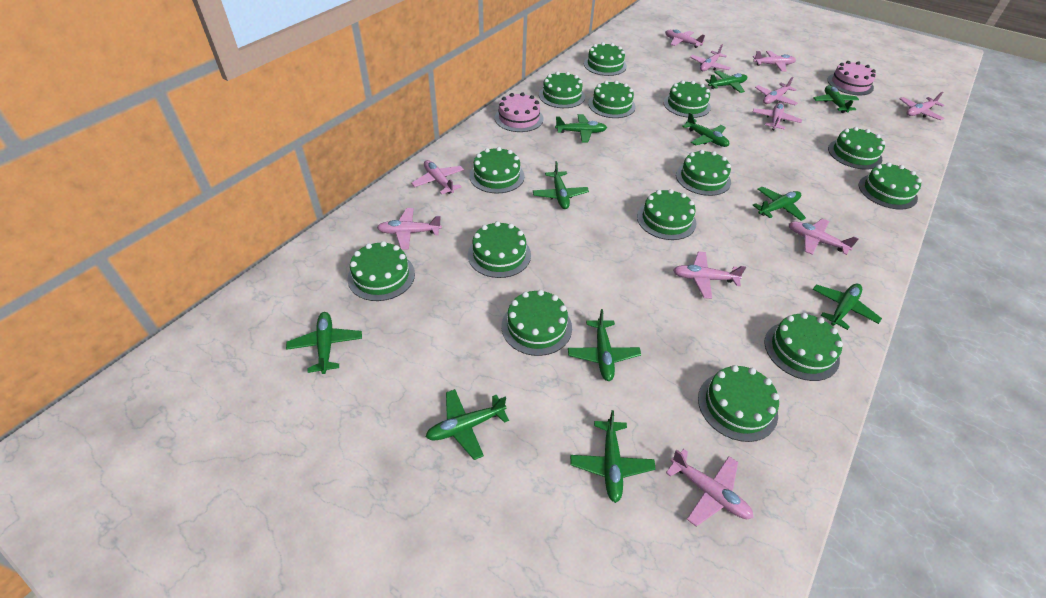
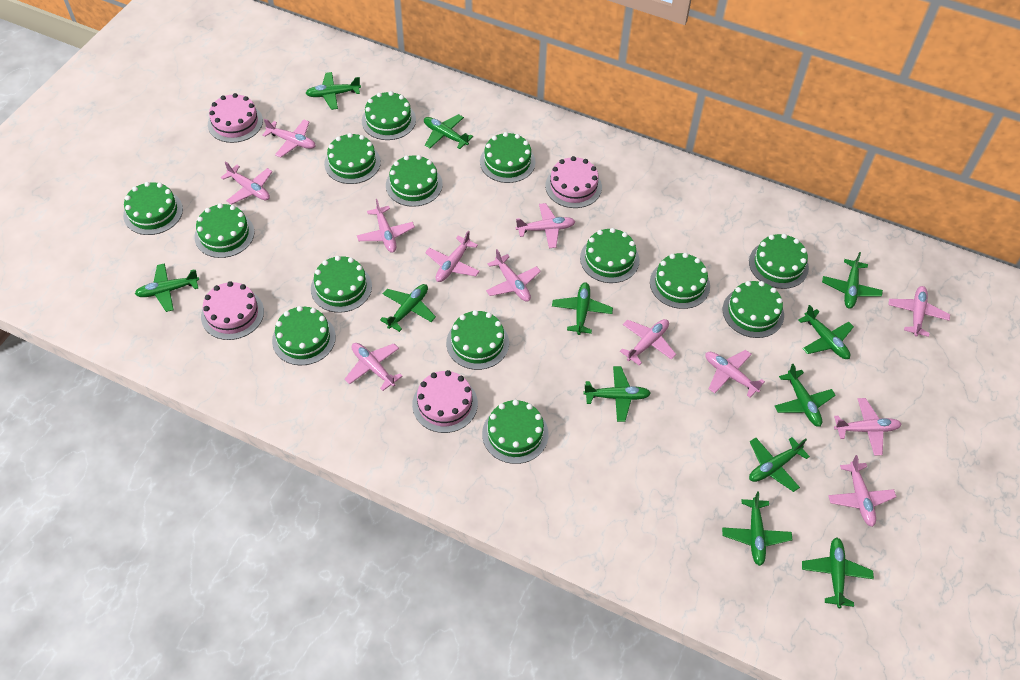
green plane: [286,312,362,374] [426,389,509,460] [533,161,589,209] [555,114,607,143] [568,309,641,381] [570,410,655,503] [682,112,729,147] [705,71,747,93] [753,187,806,221] [812,284,882,330] [813,85,859,113] = 11 -> [135,263,199,312] [306,72,361,110] [380,284,436,332] [424,114,473,149] [552,282,613,335] [583,366,651,422] [722,491,792,566] [749,437,810,492] [775,364,836,427] [799,305,854,359] [802,537,874,608] [822,252,883,309] = 12
pink cake: [495,93,544,132] [827,61,876,95] = 2 -> [201,281,264,340] [208,93,263,143] [412,370,478,433] [545,156,602,208] = 4
pink plane: [377,208,442,250] [411,160,464,195] [665,29,705,48] [666,449,754,527] [673,251,746,299] [690,44,731,71] [753,51,796,71] [753,102,802,130] [755,77,798,105] [789,219,859,255] [899,92,945,120] = 11 -> [221,161,272,205] [262,119,316,158] [345,343,403,391] [357,199,415,253] [425,230,480,282] [486,249,541,302] [516,203,575,248] [620,319,676,366] [705,350,765,398] [828,455,896,527] [834,398,901,456] [888,286,950,337] = 12

